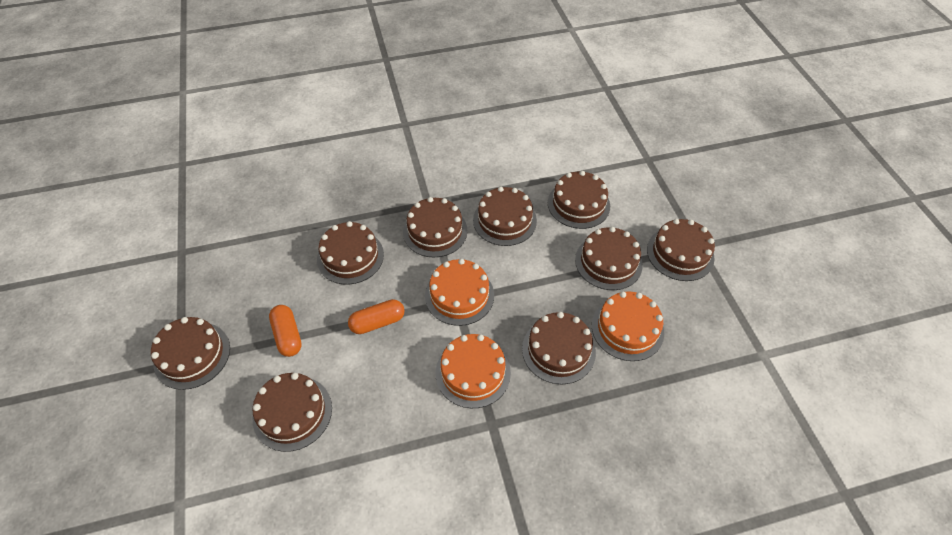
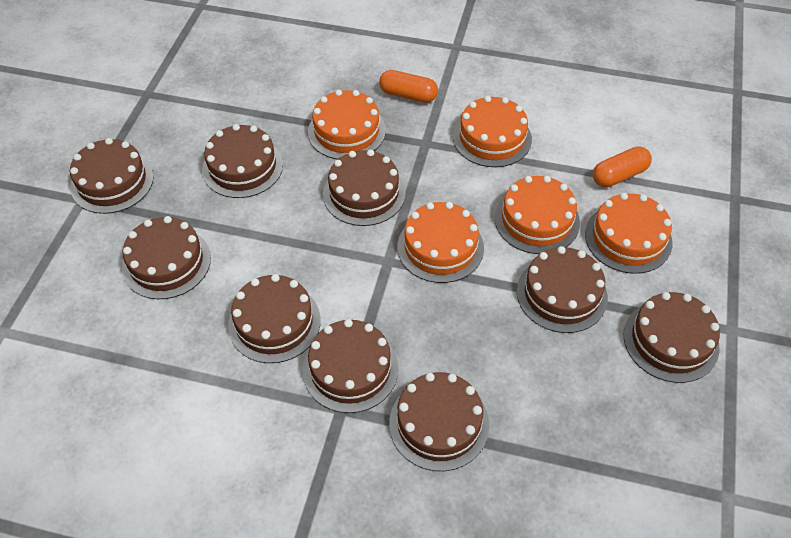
orange cake: [425,259,494,326] [436,334,511,408] [592,291,664,361] = 3 -> [308,90,386,159] [397,202,484,283] [453,96,532,167] [495,176,580,254] [585,193,673,274] = 5

